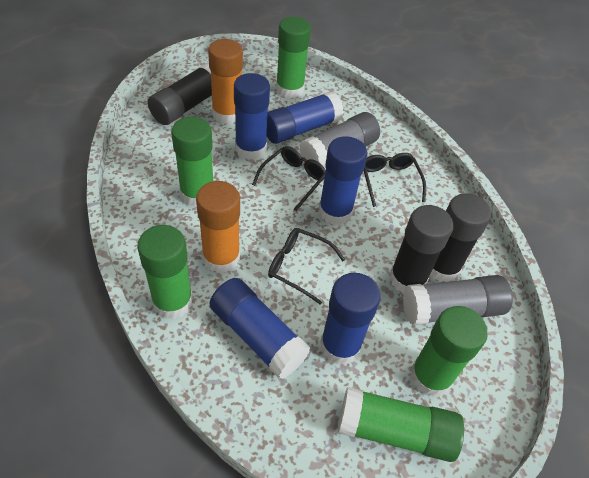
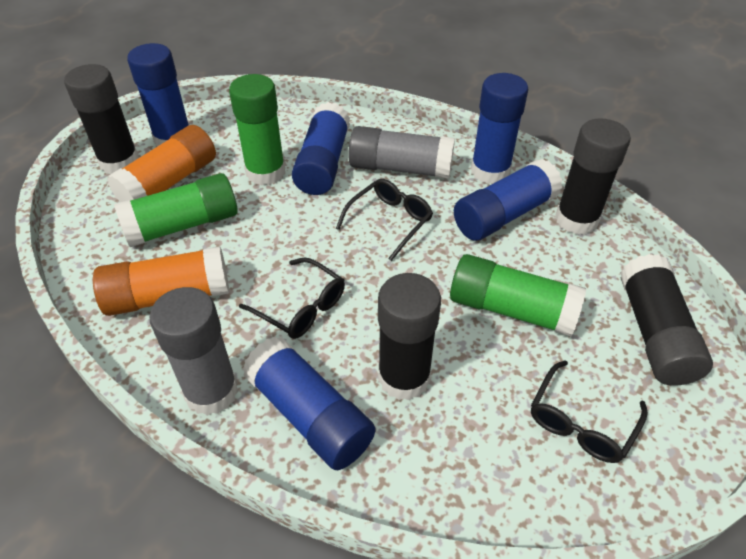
black glue stick: [148,63,212,125] [389,205,454,294] [430,193,491,282] = 3 -> [64,64,139,174] [378,273,441,401] [555,118,631,235] [620,254,713,386] = 4
green glue stick: [137,225,193,319] [171,117,213,207] [276,17,311,98] [338,387,464,462] [410,306,488,397] = 5 -> [114,173,238,247] [229,74,285,185] [450,254,586,336] = 3

